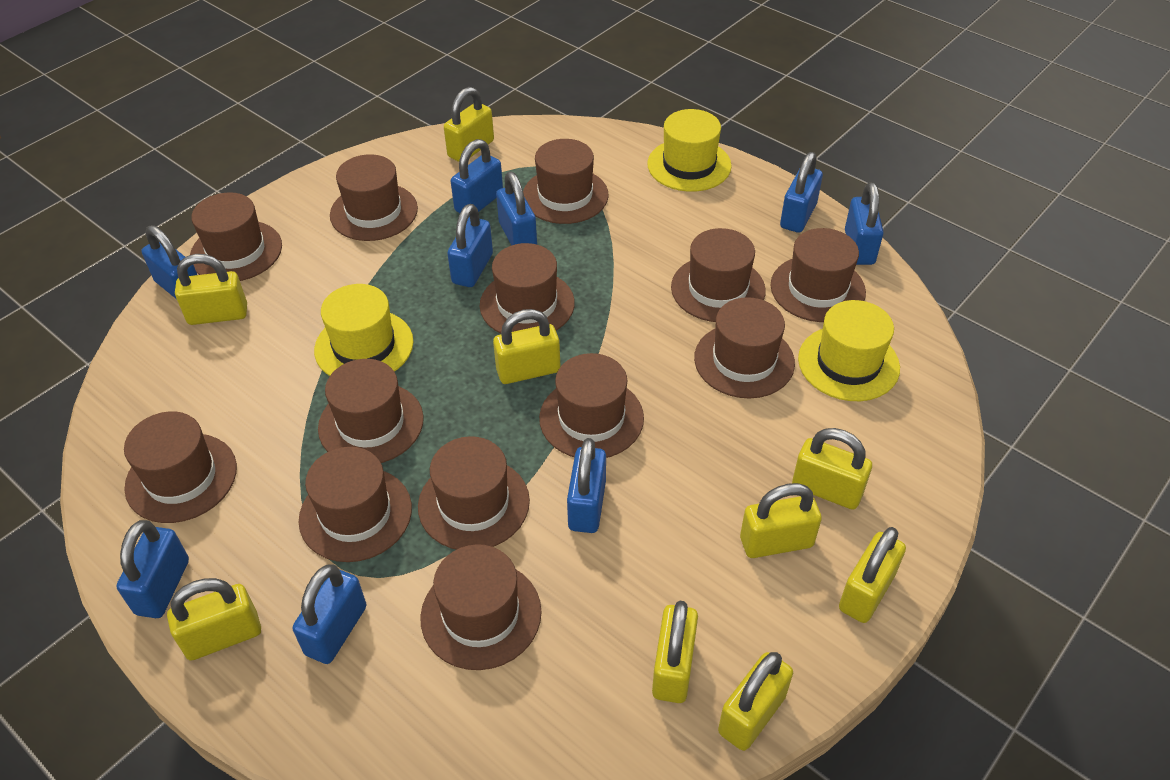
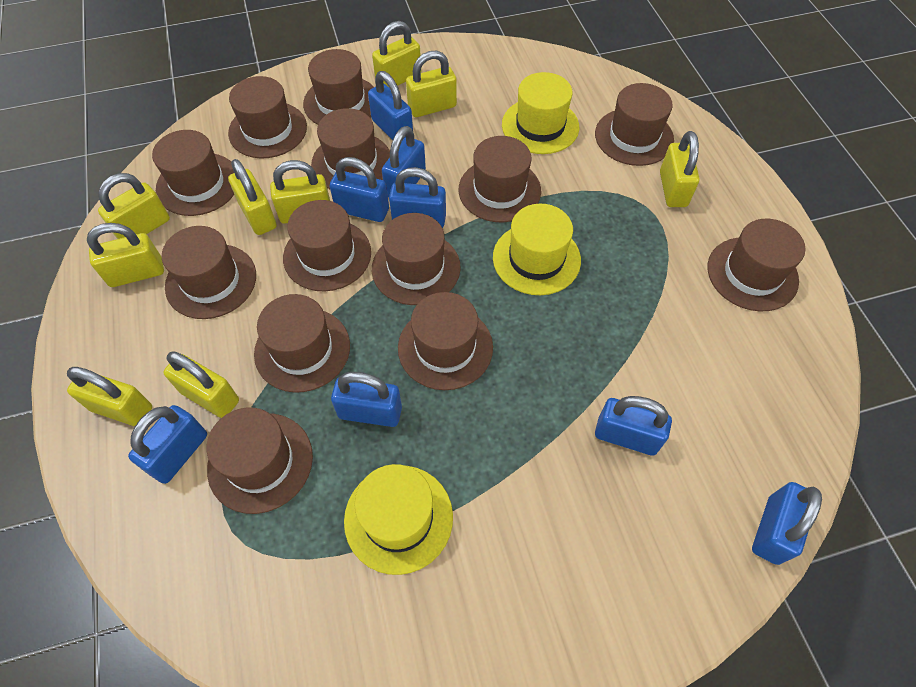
blue padlock: [116,520,189,618] [141,225,197,299] [293,565,367,664] [447,204,493,287] [451,139,503,217] [496,172,537,246] [567,438,606,533] [780,152,823,233] [845,182,884,265] = 9 -> [128,405,207,484] [330,157,389,222] [331,372,402,427] [368,71,413,140] [382,126,426,197] [389,167,446,228] [595,396,672,456] [752,482,822,565] = 8

